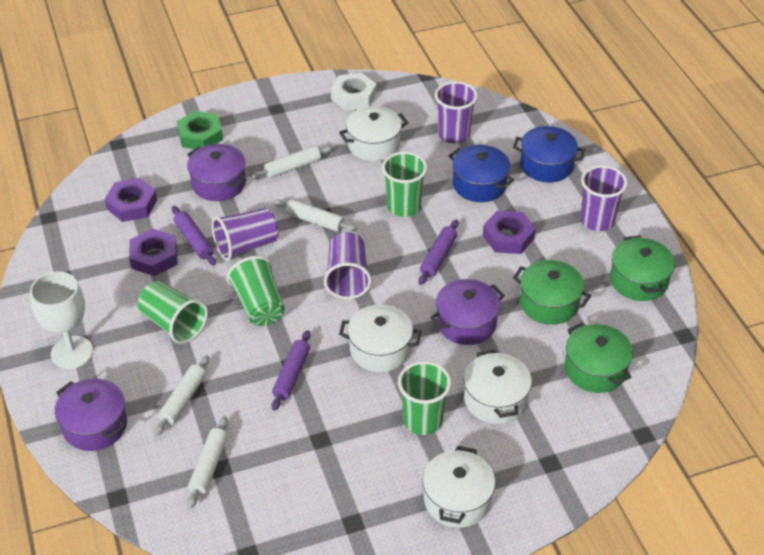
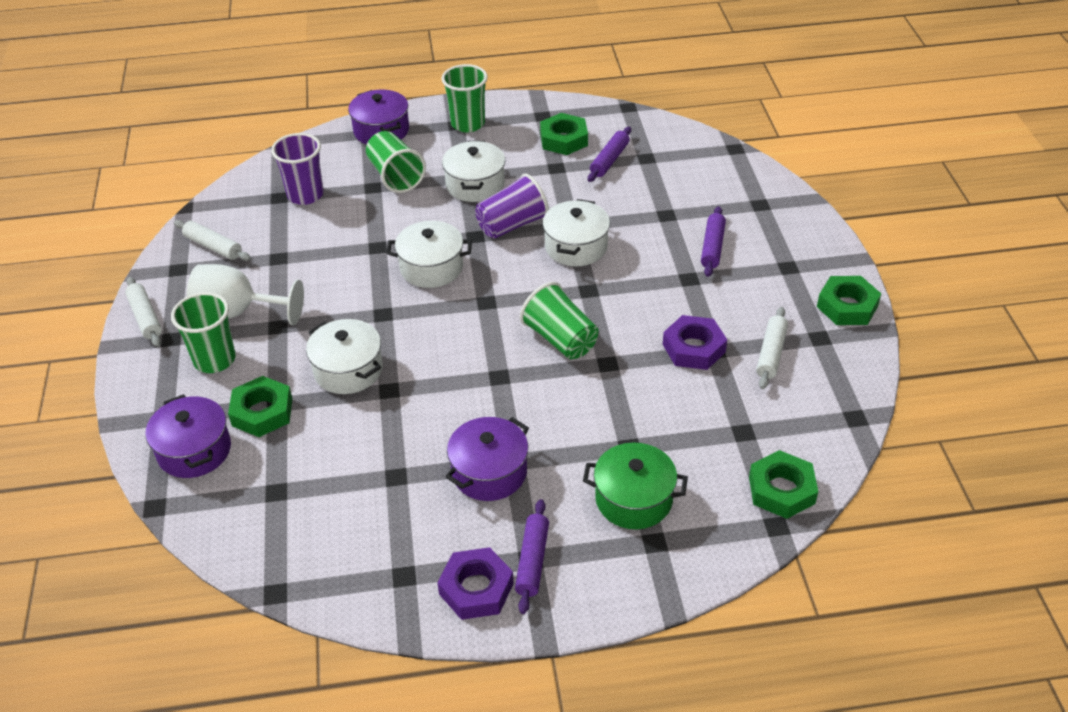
blue pot: [449,145,514,202] [513,126,585,183] = 2 -> none = 0
green nut: [177,111,223,149] = 1 -> [228,376,292,437] [540,113,588,155] [749,450,818,519] [817,276,881,325] = 4
green pot: [513,260,591,325] [565,322,633,393] [610,235,675,301] = 3 -> [583,443,688,529] = 1
purple cup: [212,208,279,261] [324,232,372,299] [435,81,478,144] [580,165,627,231] = 4 -> [271,133,324,205] [475,173,549,239] = 2
purple nut: [105,178,157,222] [129,228,177,276] [483,210,536,254] = 3 -> [437,547,514,620] [663,315,727,370] = 2
white nut: [331,73,376,111] = 1 -> none = 0
white rolling pin: [154,355,209,436] [187,416,228,508] [252,145,333,179] [274,199,357,232] = 4 -> [125,277,162,347] [174,220,251,261] [756,307,788,389] = 3

